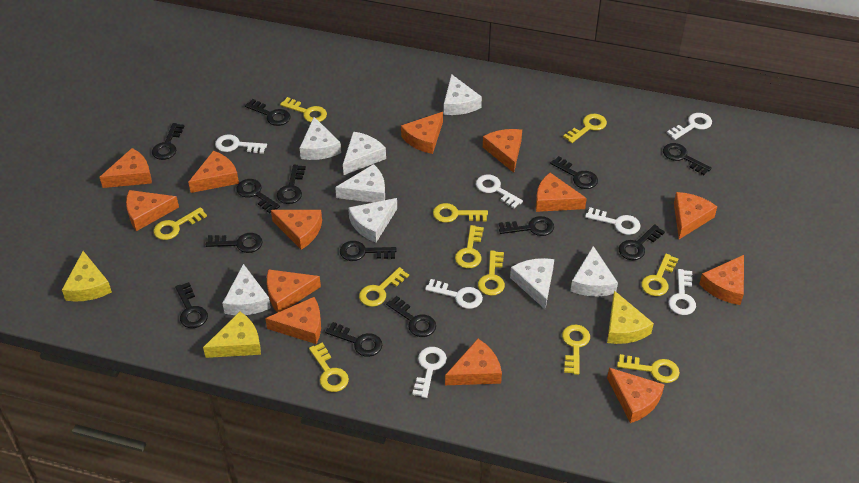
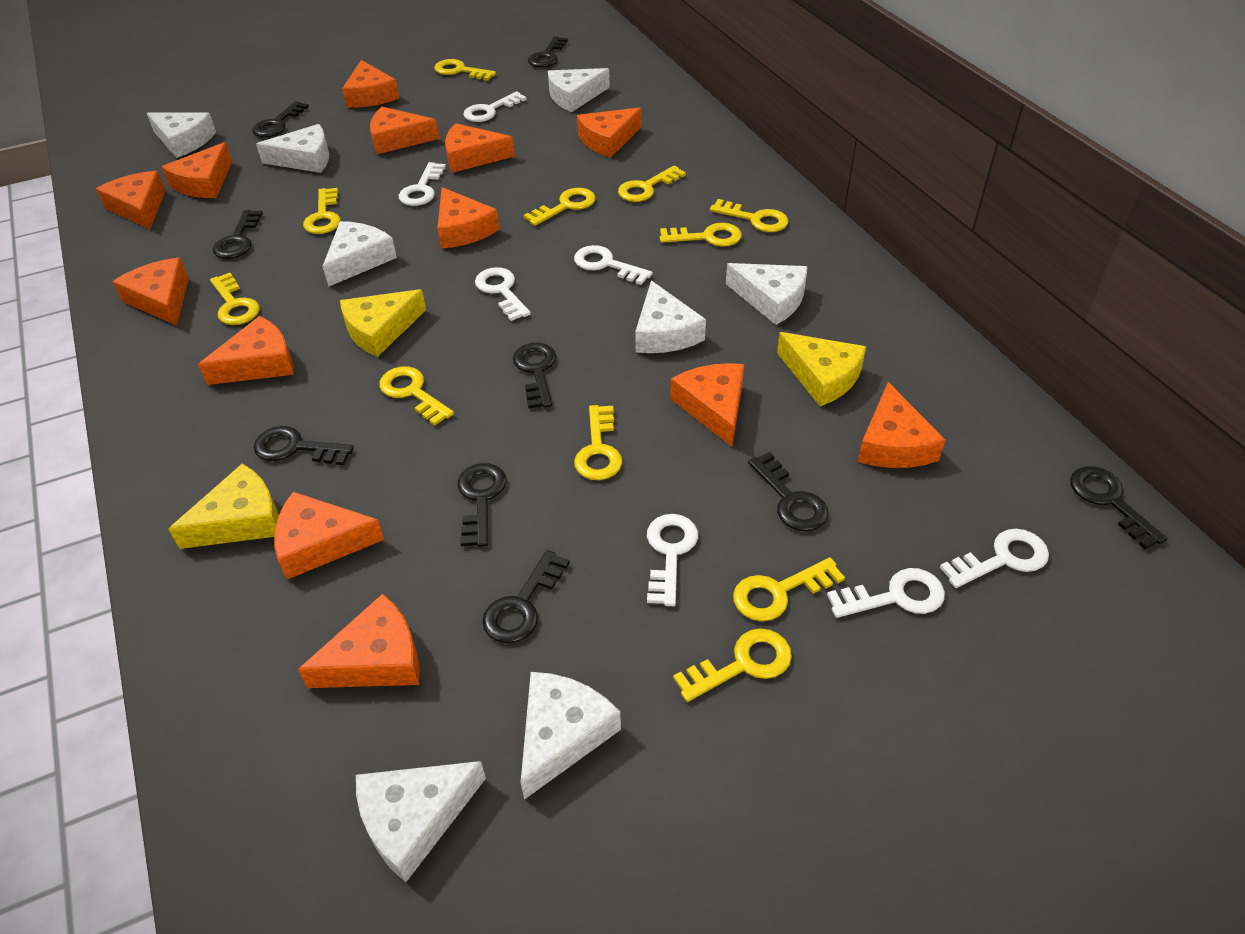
black key: [152,123,185,160] [175,282,208,328] [206,233,263,253] [236,179,280,213] [245,99,290,126] [277,165,306,204] [325,322,382,357] [340,241,397,261] [386,296,436,337] [499,216,554,236] [550,156,598,189] [619,224,665,260] [663,143,712,175] = 13 -> [213,210,263,259] [252,101,309,137] [254,426,354,465] [458,463,506,547] [482,550,570,643] [513,342,556,409] [528,37,568,68] [748,452,828,531] [1070,466,1168,550] = 9

